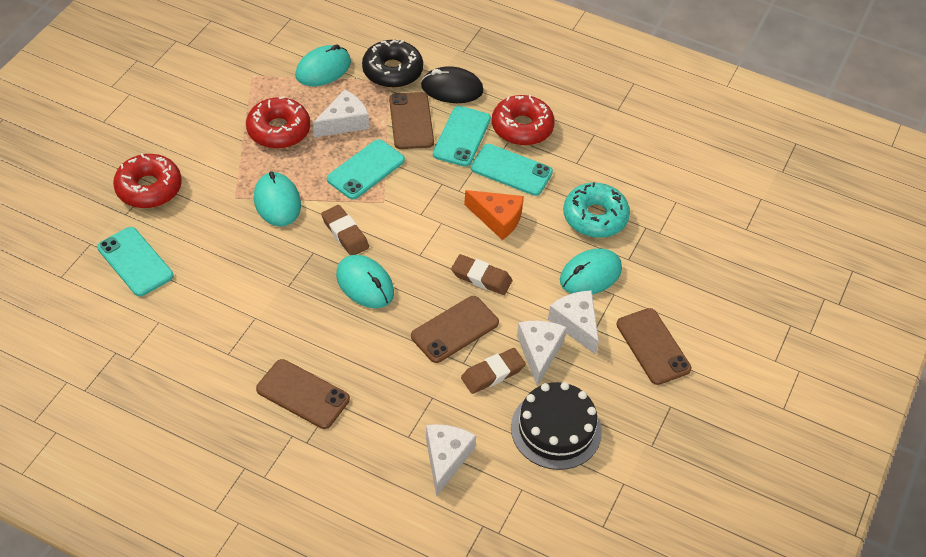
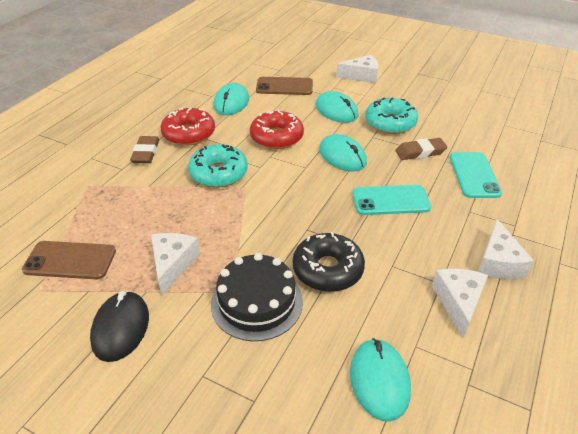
brown eraser: [321,205,369,255] [451,254,513,295] [461,348,526,394] = 3 -> [130,136,160,163] [395,138,448,160] = 2
brown phone: [256,359,350,429] [389,92,434,149] [411,296,499,363] [616,308,691,385] = 4 -> [22,241,116,280] [256,77,313,95] = 2
orange cheese: [464,190,524,240] = 1 -> none = 0
red donut: [113,153,182,208] [246,96,310,149] [492,95,555,146] = 3 -> [161,108,215,146] [250,110,304,149] = 2
turquoise donut: [563,182,630,238] = 1 -> [188,144,248,188] [365,97,418,134] = 2
turquoise phone: [97,227,174,296] [327,139,405,199] [433,106,491,167] [471,144,553,196] = 4 -> [352,185,431,215] [450,152,502,198] = 2

